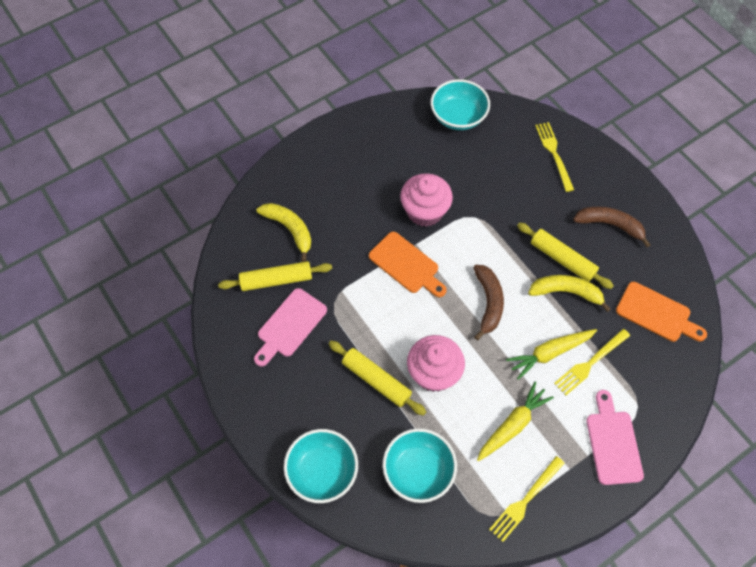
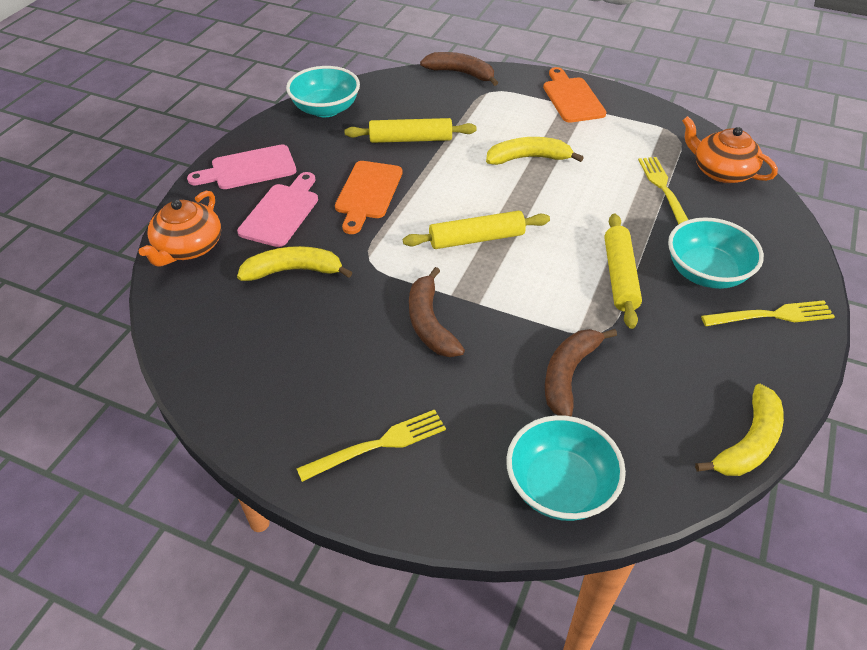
brown banana: [473,265,504,340] [573,206,650,247] = 2 -> [409,267,465,357] [420,52,498,86] [545,329,617,417] = 3
orange teapot: none = 0 -> [139,191,221,266] [682,116,778,183] = 2
pink cupcake: [400,173,453,227] [407,335,465,392] = 2 -> none = 0
yellow banana: [257,203,311,262] [528,275,611,312] = 2 -> [237,246,352,281] [486,137,584,165] [695,384,784,476] = 3
yellow carrot: [477,382,554,461] [506,329,597,380] = 2 -> none = 0

